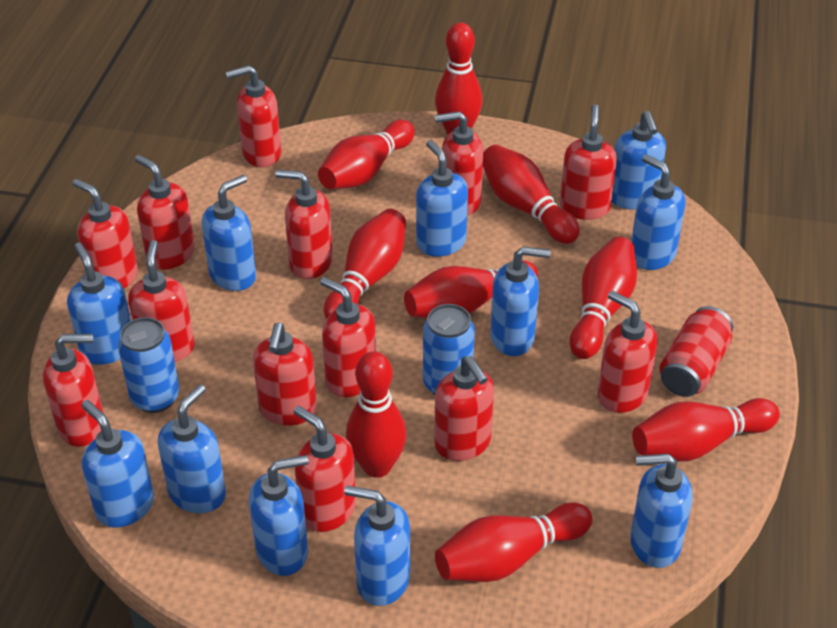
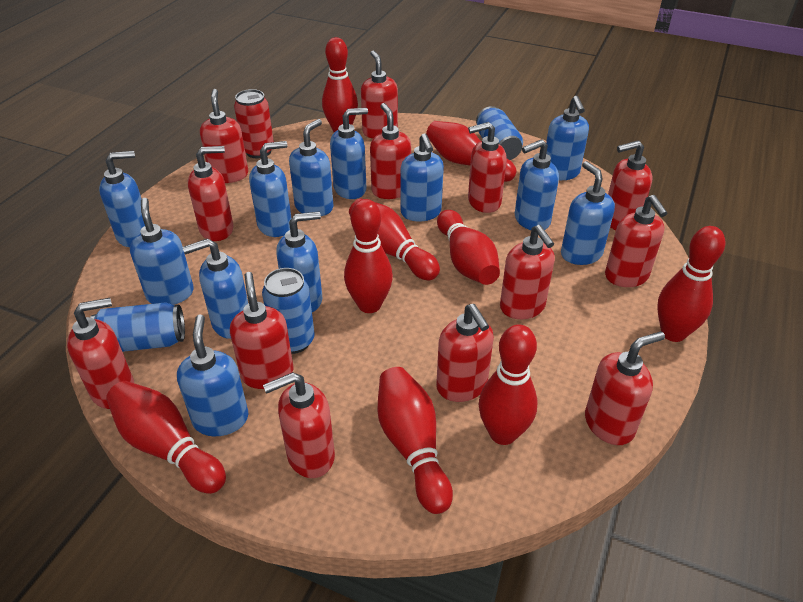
blue can: [118,317,180,413] [423,304,475,395] = 2 -> [90,302,185,352] [262,268,315,354] [476,106,523,160] = 3
blue soap dispenser: [67,242,131,365] [81,400,154,528] [158,384,226,513] [202,175,256,291] [249,455,309,576] [344,485,410,606] [416,140,468,257] [490,246,551,356] [612,111,666,210] [630,454,693,568] [631,154,686,270] = 11 -> [99,151,145,247] [130,198,194,305] [177,314,249,436] [182,238,248,339] [249,141,292,237] [276,211,322,312] [289,119,333,216] [330,108,368,199] [401,133,444,222] [515,139,559,230] [546,96,589,180] [561,161,615,265] = 12

